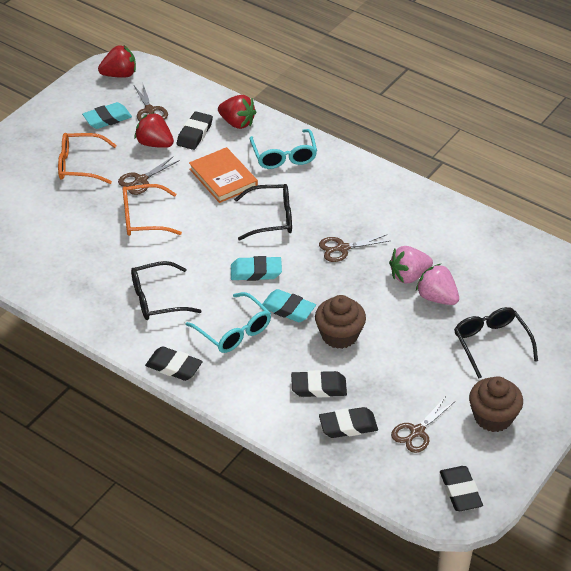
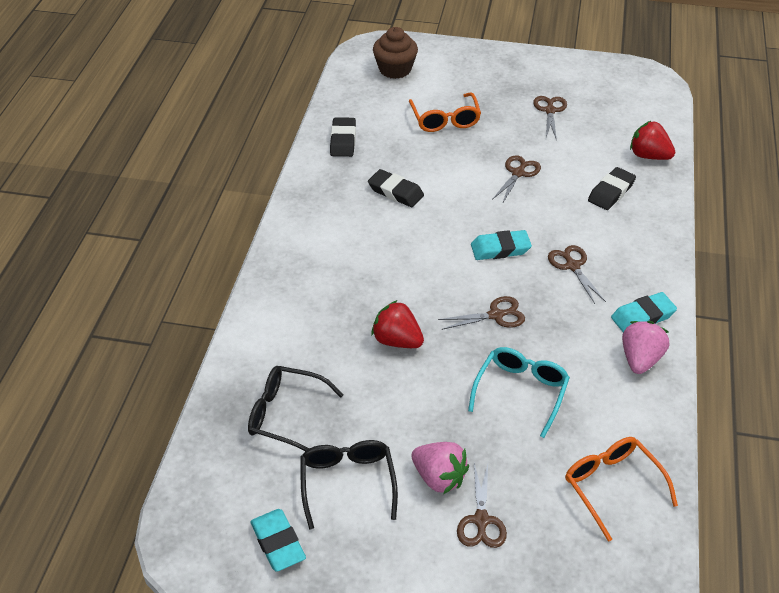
black eraser: [145,346,203,381] [177,111,213,150] [291,370,347,397] [319,407,378,438] [440,466,483,511] = 5 -> [330,117,356,157] [368,169,424,207] [588,167,636,210] = 3
black glasses: [131,261,201,320] [234,184,292,241] [454,307,538,379] = 3 -> [248,366,344,451] [300,440,398,530] = 2
brown cupcake: [315,295,366,349] [469,376,523,432] = 2 -> [373,27,418,79] = 1
brown scissors: [118,156,180,195] [134,85,168,122] [319,235,389,262] [391,396,454,453] = 4 -> [438,296,525,330] [457,463,507,548] [492,155,541,204] [533,96,567,138] [548,245,606,304] = 5
orange book: [189,147,258,203] = 1 -> none = 0
red strawberry: [98,45,136,78] [135,113,174,148] [218,95,256,129] = 3 -> [371,300,424,348] [630,121,675,160] = 2
turquoise glasses: [186,292,271,353] [249,129,317,169] = 2 -> [468,347,570,438] = 1

